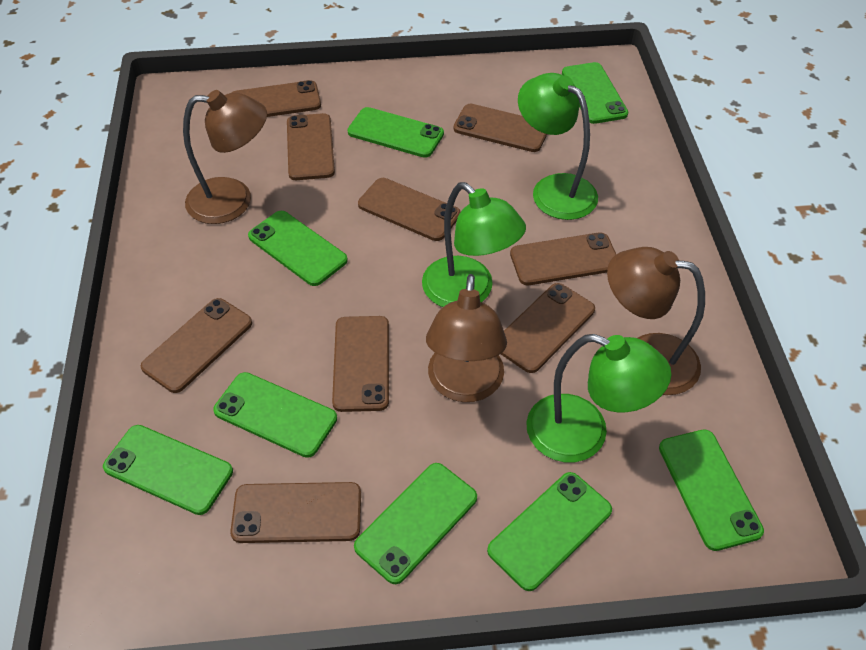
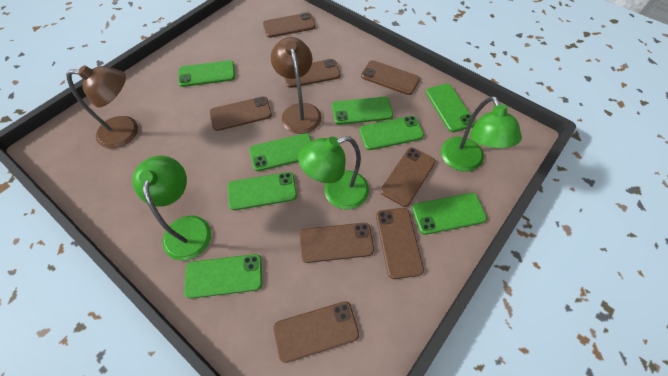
brown lamp: [183,90,267,224] [426,274,507,402] [607,247,705,395] = 3 -> [66,65,138,149] [271,37,321,134] = 2
brown phone: [141,298,252,393] [230,482,361,543] [232,80,321,117] [287,113,335,180] [332,316,389,412] [358,178,461,241] [454,104,547,152] [501,283,595,373] [510,232,616,285] = 9 -> [210,96,272,131] [263,12,315,38] [273,301,359,363] [284,59,340,88] [300,223,374,263] [361,60,420,95] [376,208,424,279] [380,147,436,207] = 8

